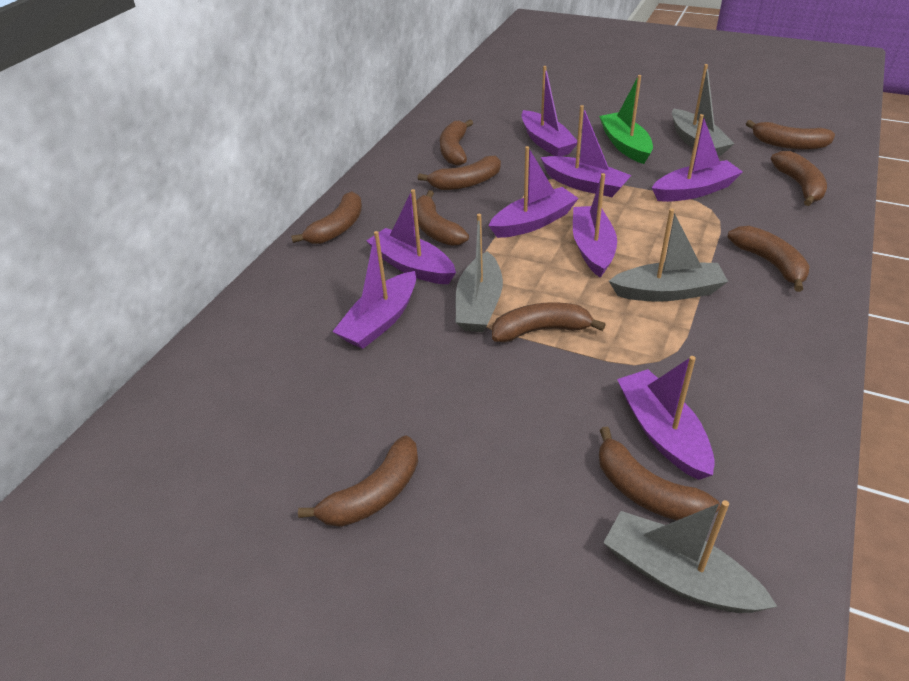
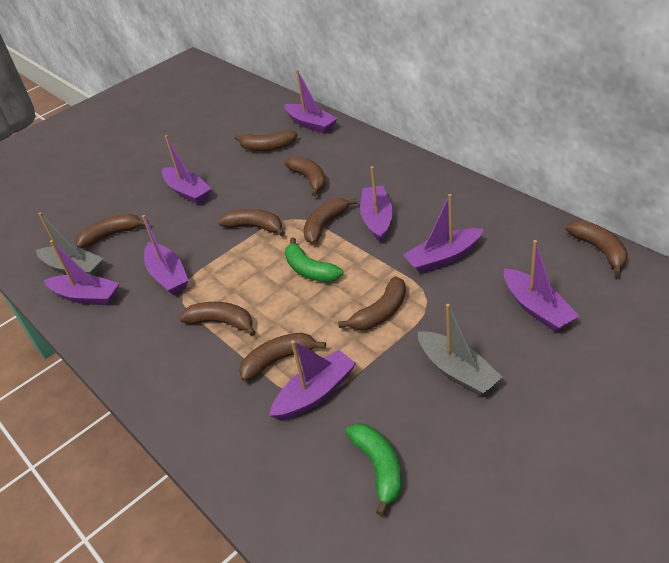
brown banana: [291,191,362,244] [298,436,418,527] [416,190,469,246] [418,156,501,190] [440,120,473,166] [492,302,606,342] [599,427,720,520] [727,226,810,292] [746,120,835,150] [771,151,827,206] = 10 -> [76,214,148,248] [179,302,256,336] [218,209,285,236] [234,130,297,151] [239,333,326,381] [284,156,326,196] [303,198,357,244] [338,276,406,330] [566,220,628,276] = 9
green banana: none = 0 -> [285,237,343,282] [345,423,402,516] = 2
green boat: [599,75,653,164] = 1 -> none = 0
grey boat: [456,214,503,332] [603,500,777,613] [609,208,728,302] [672,64,734,156] = 4 -> [36,212,103,276] [418,304,503,396] = 2

